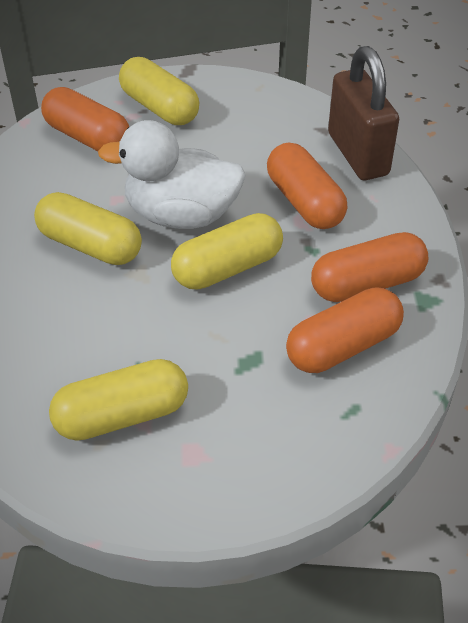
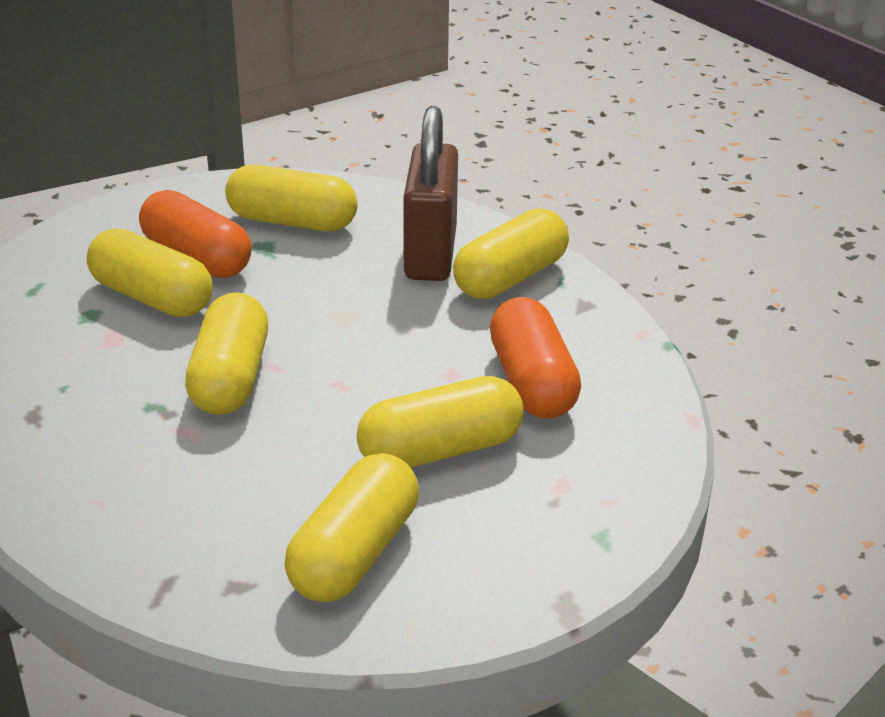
orange capsule: [41,87,129,151] [267,142,347,229] [286,287,404,373] [311,232,428,302] = 4 -> [139,190,252,278] [490,297,581,418] = 2
white duck: [98,120,246,229] = 1 -> none = 0
yellow capsule: [34,192,142,265] [49,359,188,441] [119,57,199,125] [171,213,283,289] = 4 -> [87,229,213,317] [185,292,268,415] [225,165,358,231] [284,453,419,602] [357,376,524,468] [453,208,569,299] = 6

